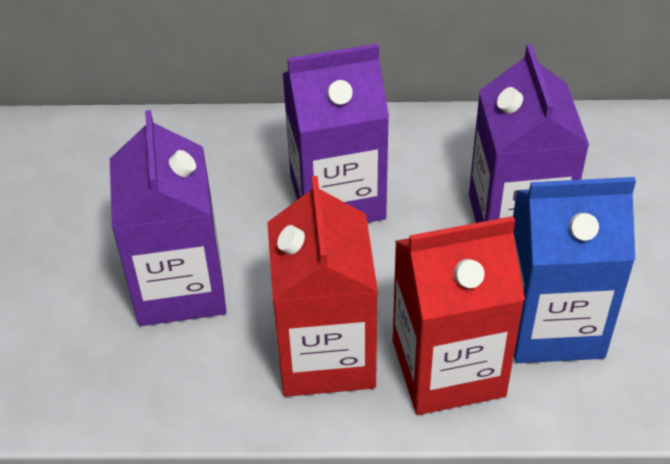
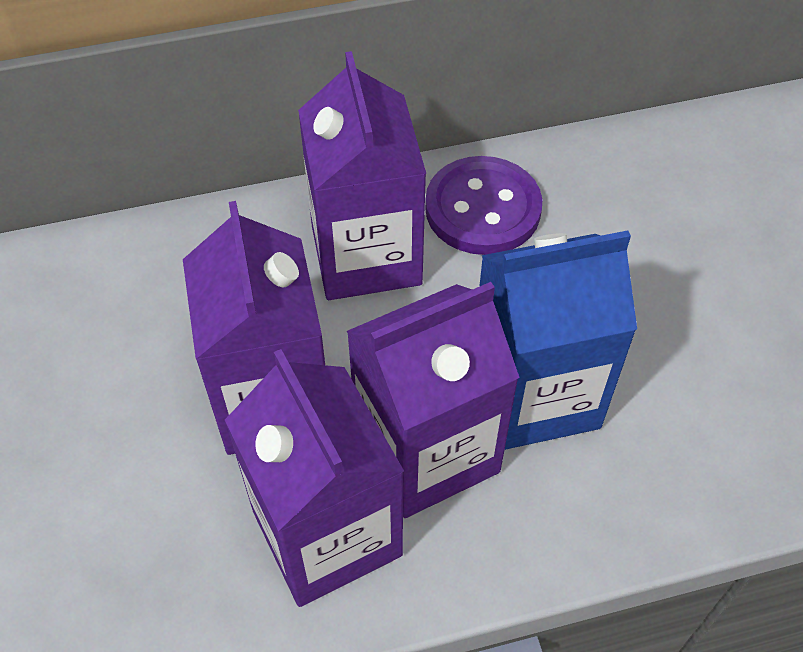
purple button: none = 0 -> [425,156,543,255] = 1
purple carton: [110,110,227,326] [283,43,389,223] [469,44,589,223] = 3 -> [183,201,325,455] [225,349,404,607] [298,51,426,300] [347,282,520,518] = 4
red carton: [267,176,378,397] [393,216,525,415] = 2 -> none = 0

